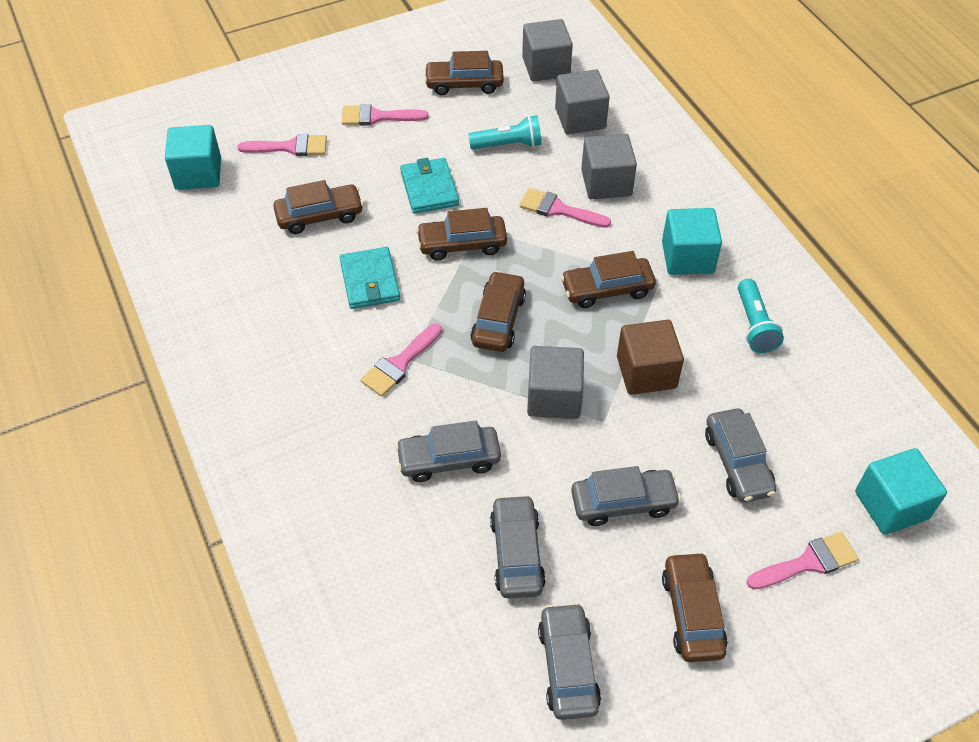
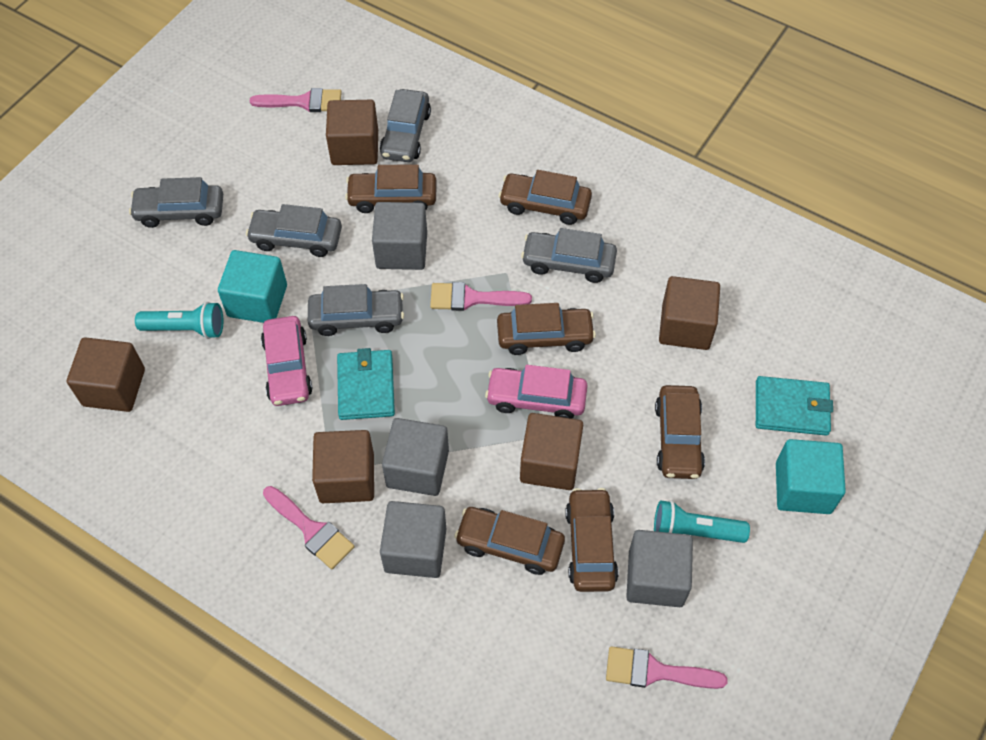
brown cube: [617,320,684,395] = 1 -> [67,337,145,412] [312,430,374,503] [326,100,378,165] [520,413,583,490] [659,276,720,350] = 5
pink brush: [238,134,327,156] [342,104,428,126] [360,324,442,397] [519,188,611,228] [747,532,859,590] = 5 -> [250,88,342,112] [263,486,355,569] [430,282,532,311] [606,646,728,689] = 4
pink car: none = 0 -> [261,316,313,406] [485,365,588,419] = 2
turquoise cube: [165,125,221,190] [662,208,722,275] [855,448,947,535] = 3 -> [218,250,287,323] [776,439,846,514] = 2

